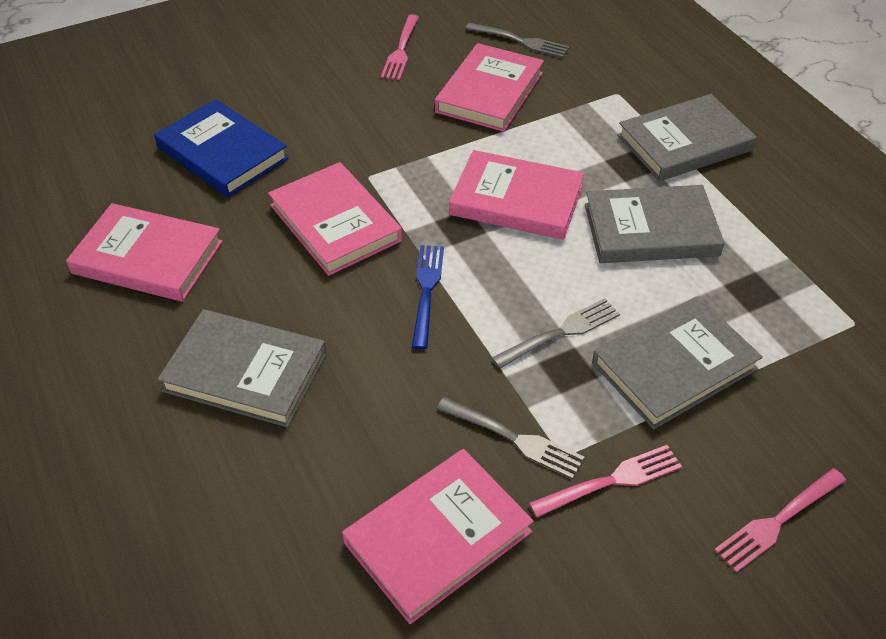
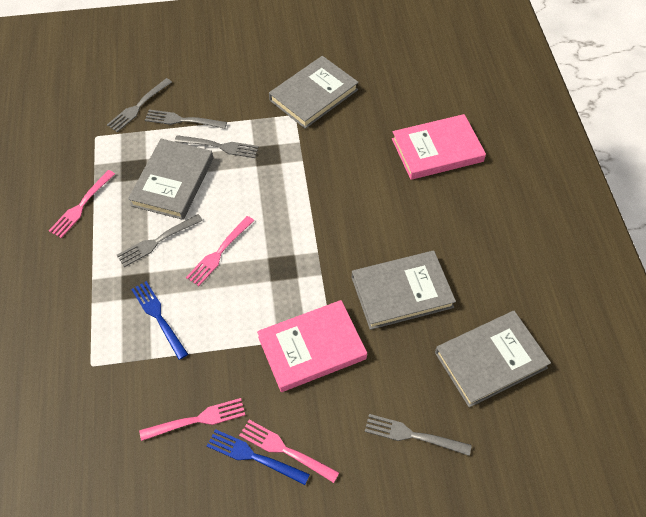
blue book: [154,99,289,197] = 1 -> none = 0
blue fork: [412,245,444,349] = 1 -> [131,281,188,360] [207,429,310,485] = 2
grey fork: [437,397,585,479] [465,23,570,58] [492,298,620,369] = 3 -> [107,78,172,132] [117,214,203,267] [145,109,227,129] [174,135,259,158] [365,414,472,456] = 5
pink book: [66,203,223,302] [268,162,402,276] [342,449,534,624] [435,43,544,132] [449,150,584,240] = 5 -> [257,300,367,392] [392,114,486,180] = 2
pink fork: [381,15,419,80] [529,445,682,518] [714,468,846,573] = 3 -> [49,170,115,238] [139,398,245,441] [186,216,254,286] [239,420,339,483] = 4

